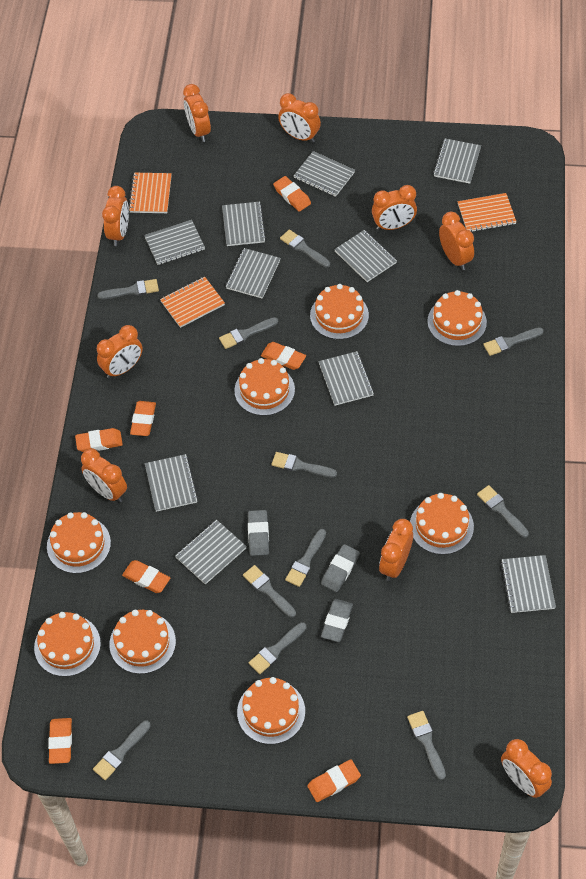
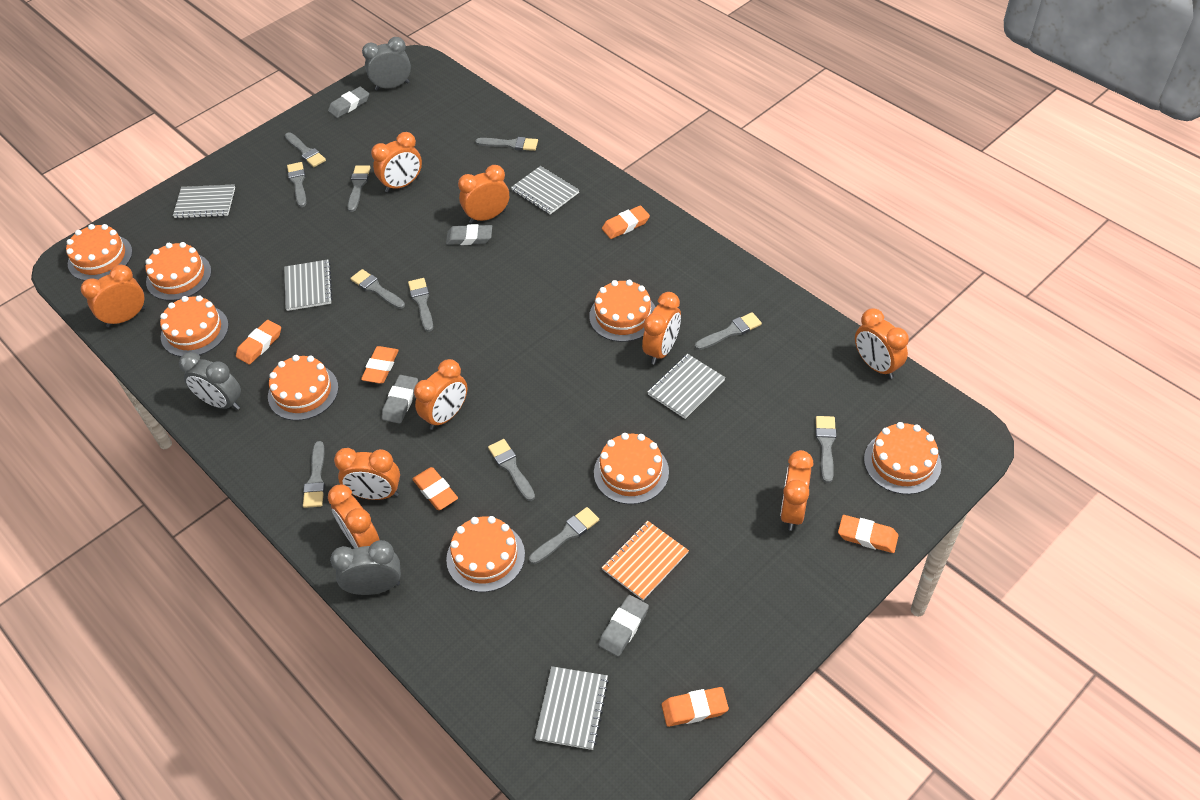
grey clock: none = 0 -> [179,352,241,410] [330,540,401,595] [362,37,411,91] = 3
grey eraser: [248,510,269,556] [321,544,360,592] [321,599,353,642] = 3 -> [328,87,369,118] [382,375,418,424] [446,224,492,245] [598,595,649,657] = 4
grey notebook: [144,220,205,265] [145,454,198,512] [175,520,247,585] [222,202,266,246] [226,248,280,299] [293,151,355,197] [318,351,374,406] [334,230,397,282] [433,138,481,184] [501,555,556,613] = 10 -> [173,184,235,218] [284,260,333,311] [511,166,579,214] [535,666,609,750] [648,354,725,419] = 5
orange eraser: [48,718,72,764] [75,428,123,452] [122,560,170,593] [130,401,156,436] [261,342,306,370] [273,176,311,212] [307,759,361,802] = 7 -> [236,320,281,365] [361,346,399,383] [412,467,458,510] [602,205,650,239] [662,687,729,727] [838,515,898,553] = 6
orange notebook: [129,173,172,213] [160,277,225,328] [458,193,516,232] = 3 -> [602,521,689,600] = 1

